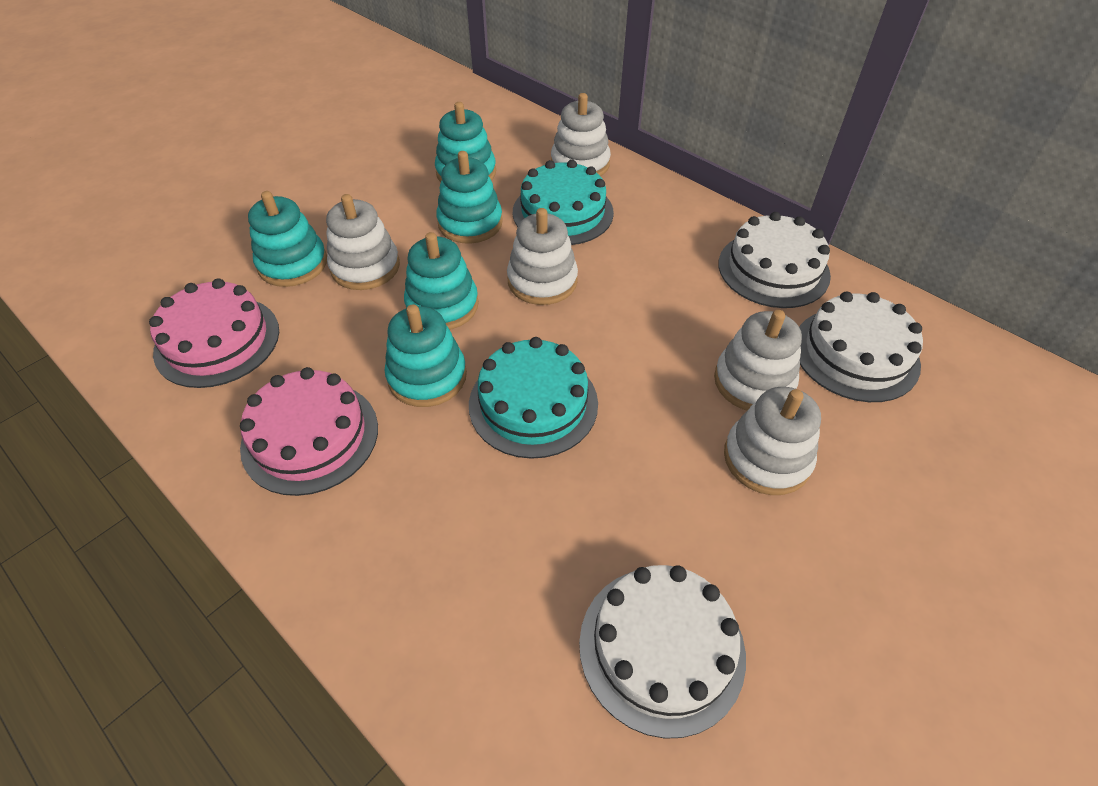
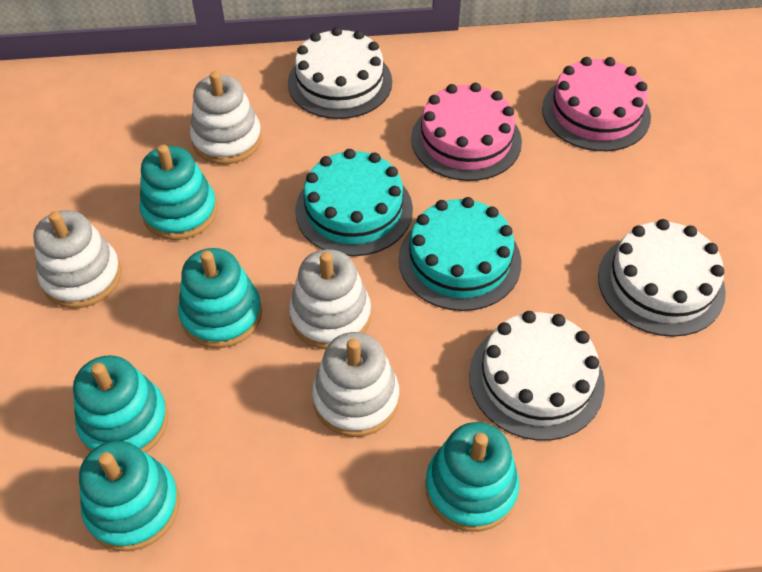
white stacking toy: [326,194,400,290] [507,208,578,305] [551,93,611,176] [714,310,802,411] [724,387,821,495] = 5 -> [33,210,121,308] [190,71,262,164] [289,249,371,349] [312,332,399,437] = 4

